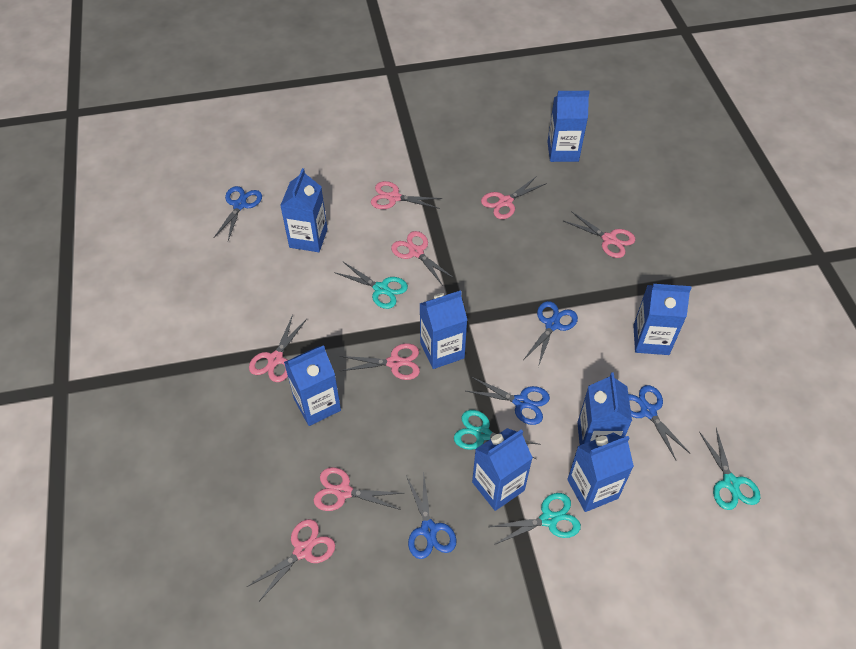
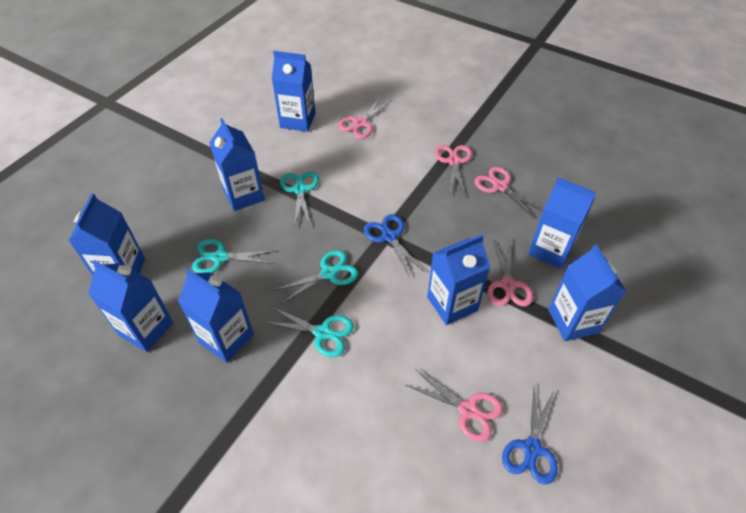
blue scissors: [214,186,262,241] [406,476,457,559] [466,377,550,425] [523,301,578,367] [628,385,691,460] = 5 -> [364,214,425,277] [502,385,558,485] = 2
pink scissors: [247,519,335,601] [249,314,307,382] [313,467,403,511] [340,343,420,380] [371,181,443,209] [391,231,455,286] [481,176,547,219] [564,211,635,258] = 8 -> [338,97,391,139] [406,369,503,442] [435,145,472,196] [475,167,543,218] [487,240,533,306] = 5

